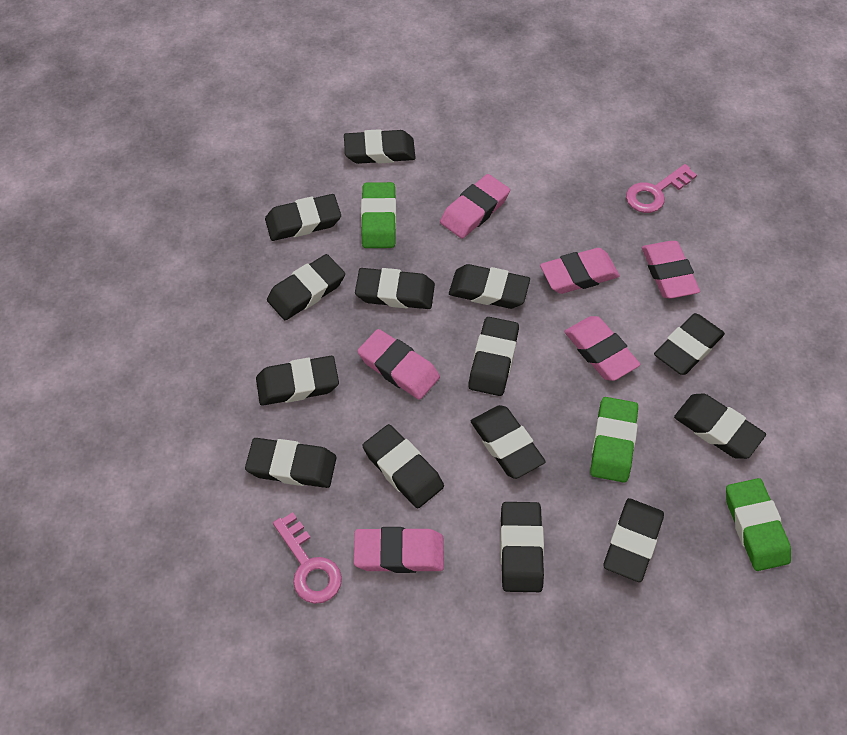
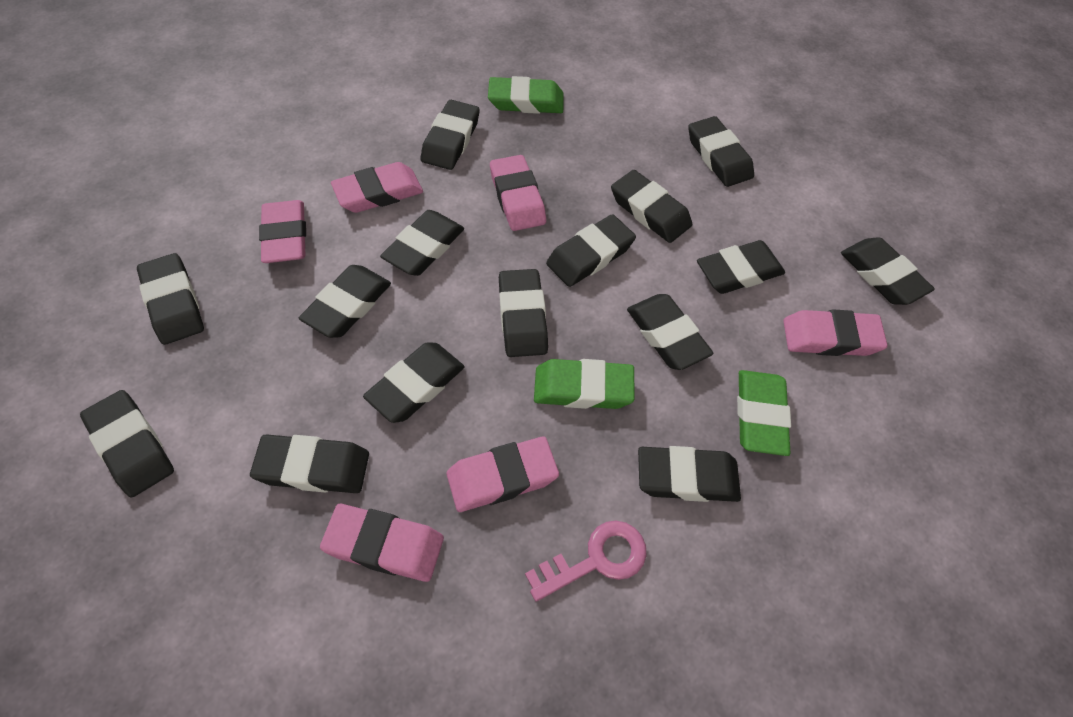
black eraser: [245,438,336,488] [256,356,339,406] [265,194,341,241] [267,254,345,320] [344,129,416,164] [355,268,435,309] [362,424,444,508] [449,264,530,309] [468,317,519,396] [471,405,546,479] [500,502,544,592] [603,498,664,582] [654,313,725,375] [674,394,766,459] = 14 -> [80,390,174,497] [137,253,204,345] [250,434,369,493] [299,265,391,338] [363,342,464,423] [380,210,464,276] [421,100,480,170] [499,269,548,357] [546,214,636,287] [611,170,692,243] [627,294,713,370] [638,446,741,502] [688,116,754,187] [697,240,785,294] [841,237,935,305] = 15
pink key: [273,512,342,604] [626,164,697,213] = 2 -> [525,521,647,602] = 1

